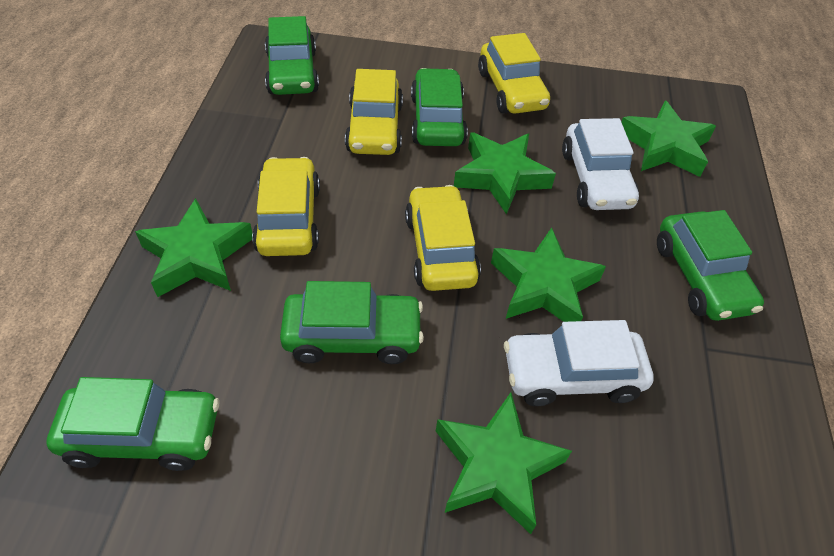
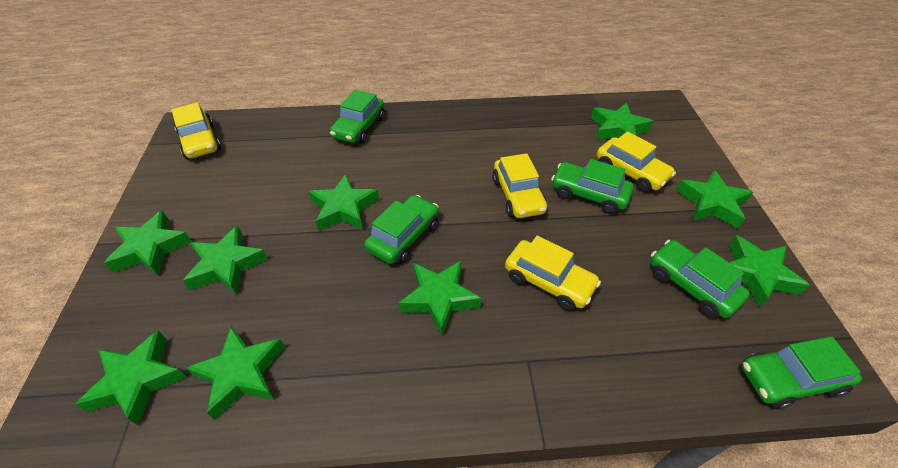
green star: [135,198,252,297] [436,392,572,534] [454,132,556,215] [491,228,606,322] [621,100,716,177] = 5 -> [75,330,187,425] [104,210,192,275] [183,225,268,295] [186,326,285,420] [309,174,379,231] [398,260,482,336] [591,103,653,140] [676,170,753,228] [729,235,809,308] = 9
white car: [504,320,654,406] [562,118,639,210] = 2 -> none = 0

